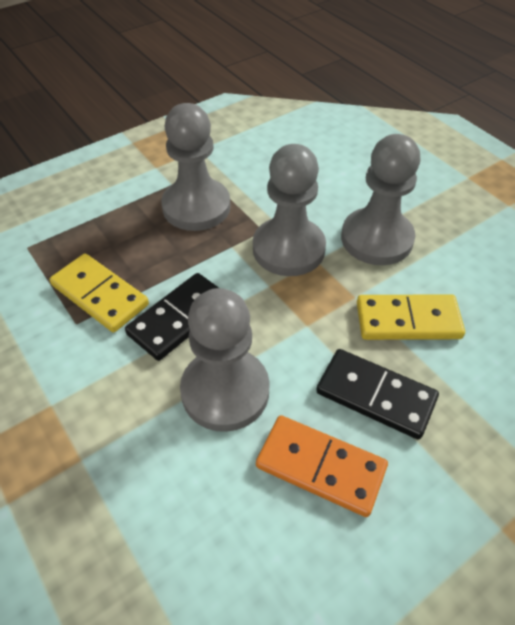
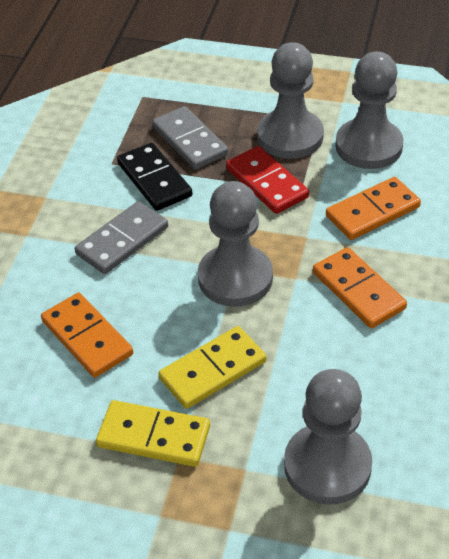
black domino: [125,273,219,361] [316,349,439,440] = 2 -> [117,143,192,211] = 1
grey domino: none = 0 -> [75,201,168,274] [152,106,229,170] = 2
orange domino: [256,415,388,517] = 1 -> [41,293,133,378] [313,247,407,328] [326,177,421,240] = 3
red domino: none = 0 -> [226,146,309,214] = 1

